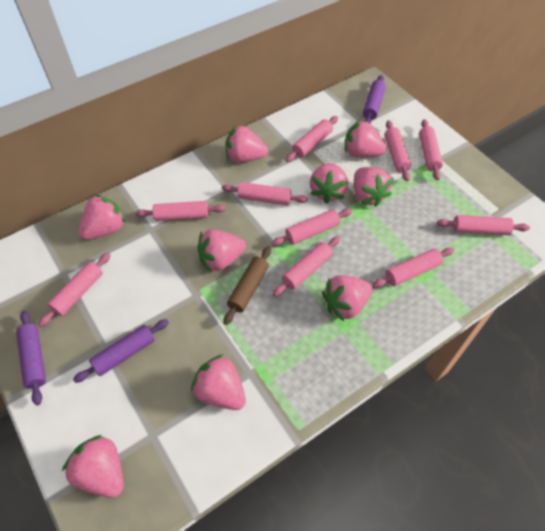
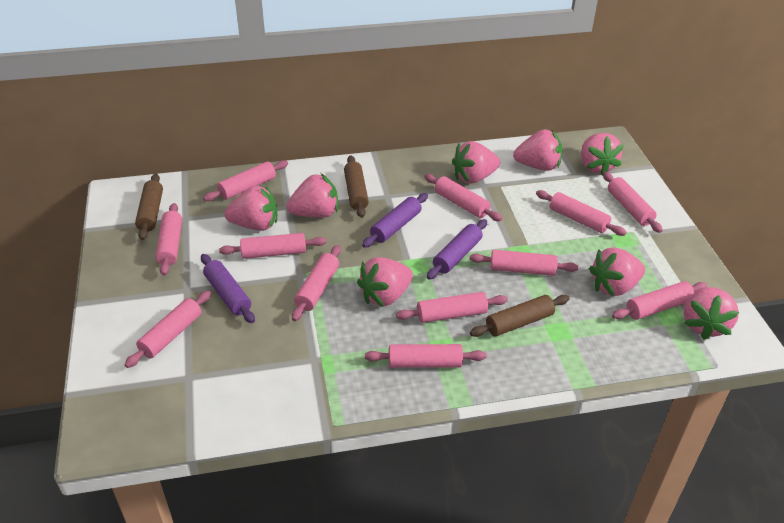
brown rolling pin: [223,246,271,325] = 1 -> [135,174,163,240] [344,155,369,218] [470,295,570,337] = 3
pink rolling pin: [38,253,110,327] [135,201,226,221] [222,182,308,206] [272,208,353,246] [273,236,340,297] [286,116,338,162] [373,247,454,288] [385,120,411,181] [419,119,443,180] [437,215,530,235] = 10 -> [124,291,211,368] [156,203,182,276] [203,160,288,201] [219,233,327,259] [292,245,341,321] [365,344,486,368] [396,292,508,323] [424,174,502,221] [469,250,579,276] [536,190,627,236] [603,172,663,233] [612,281,707,320] = 12
pink strawberry: [62,435,124,498] [78,194,126,240] [191,354,246,410] [198,229,246,273] [226,125,268,163] [310,163,348,204] [322,275,372,321] [345,120,387,157] [354,167,393,207] = 9 -> [224,186,277,231] [286,173,338,218] [357,257,413,307] [452,141,500,184] [513,129,563,171] [581,133,624,176] [589,247,645,296] [684,287,739,340] = 8

